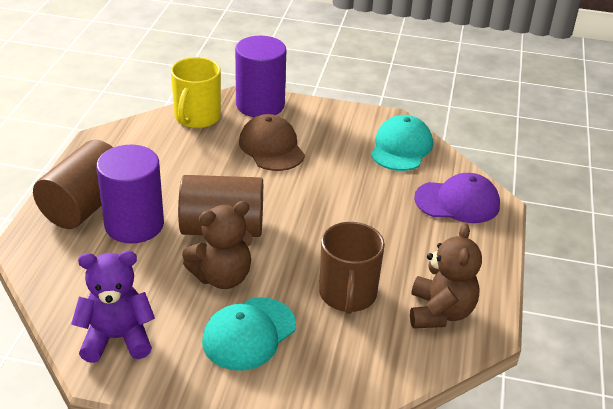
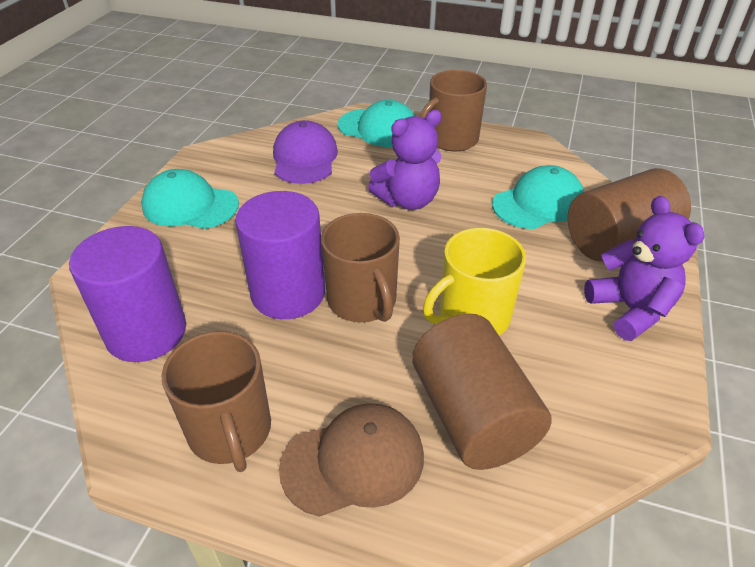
brown mug: [319,222,385,314] = 1 -> [162,331,271,472] [321,213,400,322] [419,70,487,152] = 3
brown teddy bear: [182,201,253,289] [410,223,482,329] = 2 -> none = 0
purple teddy bear: [71,250,155,363] = 1 -> [368,110,442,210] [584,196,705,341] = 2
turquoise cap: [202,297,296,371] [371,115,433,171] = 2 -> [141,169,239,229] [338,100,415,147] [492,165,584,229] = 3

